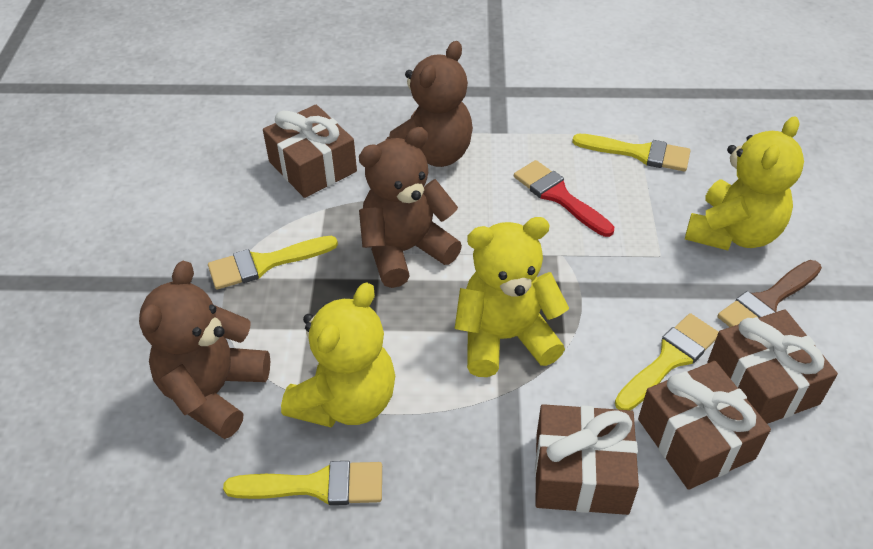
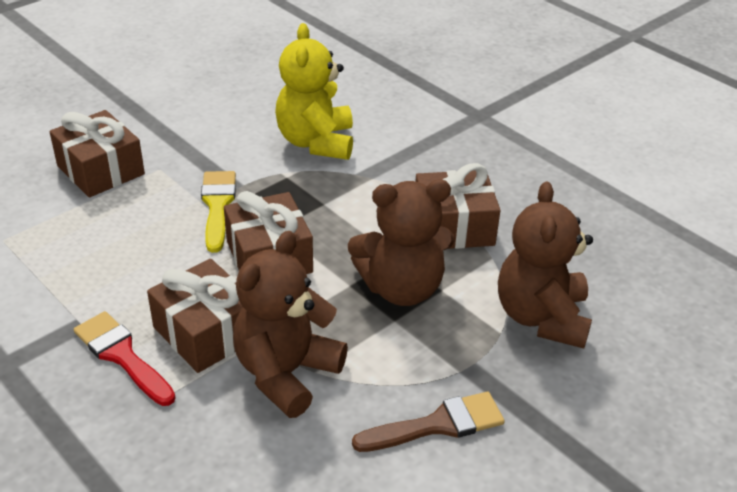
yellow brush: [208,236,338,290] [223,461,382,505] [572,134,691,171] [615,313,718,410] = 4 -> [201,171,236,253] = 1
yellow teddy bear: [281,282,395,427] [454,217,569,377] [685,116,804,250] = 3 -> [275,23,353,160] = 1

